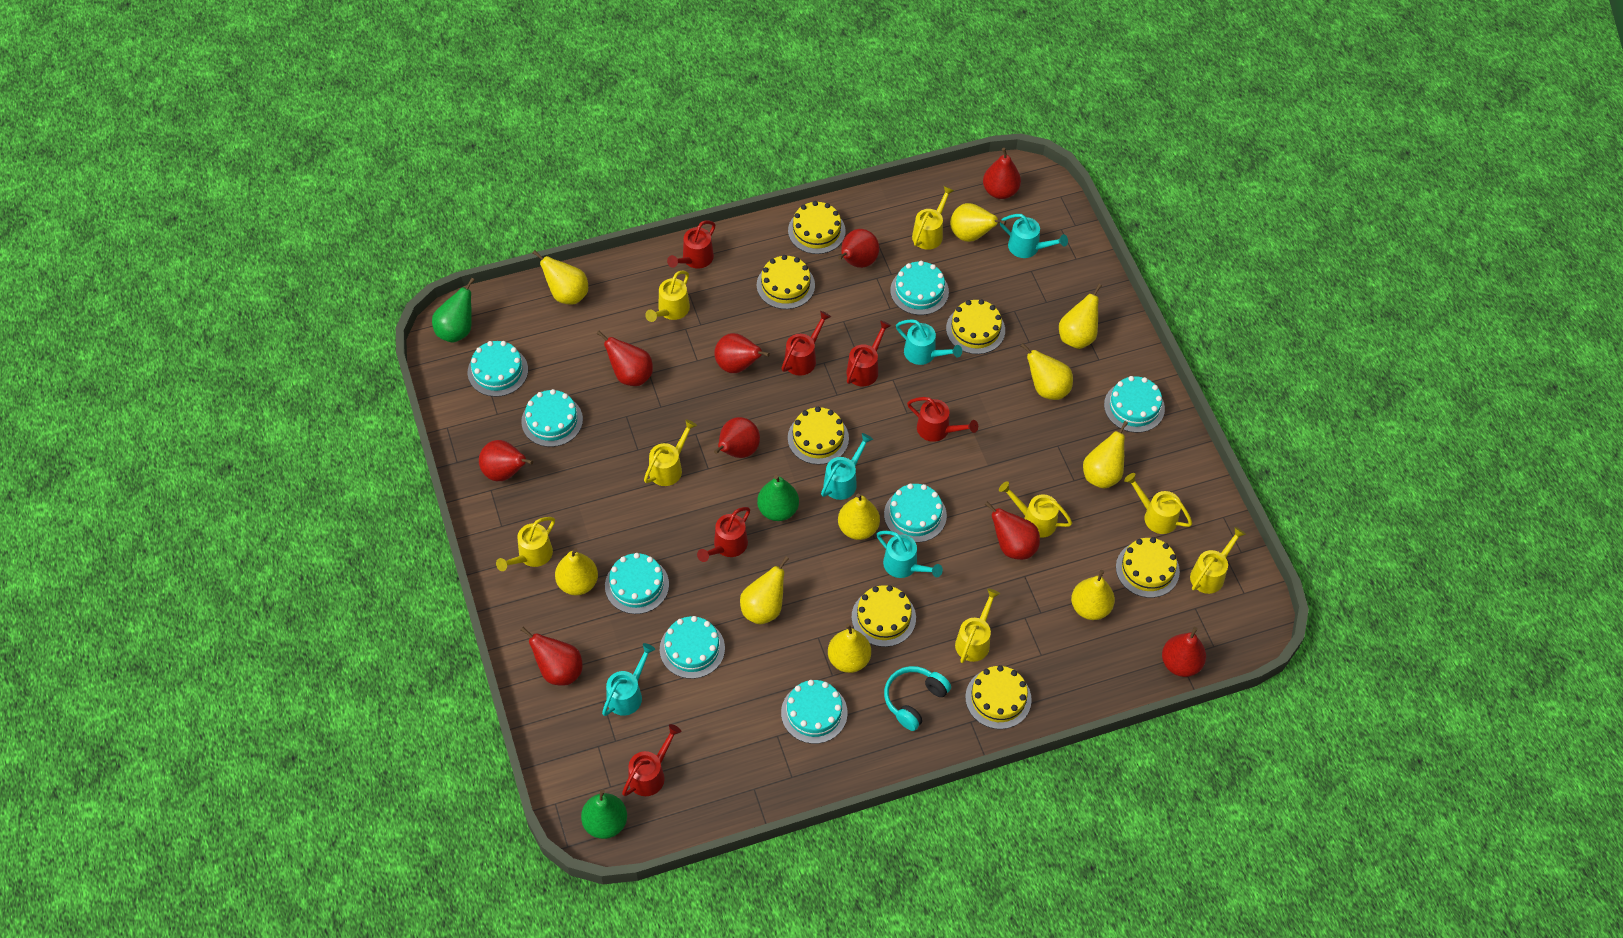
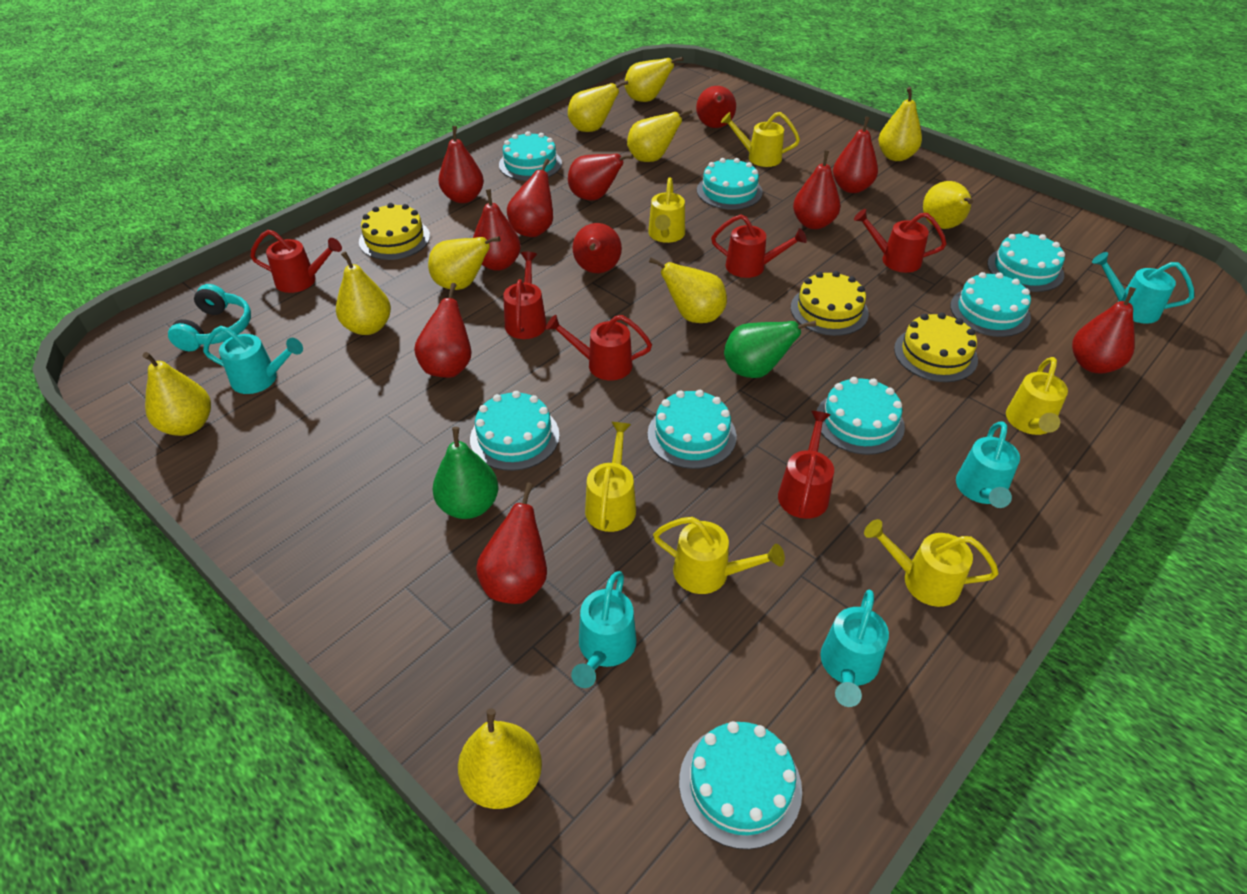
green pear: [432,278,475,343] [581,790,627,839] [757,475,799,521] = 3 -> [432,427,499,519] [724,320,816,378] = 2
red pear: [479,440,533,481] [521,627,583,686] [596,331,653,386] [714,333,770,373] [714,417,760,458] [838,229,879,268] [983,148,1021,199] [984,502,1040,560] [1162,627,1206,677] = 9 -> [414,283,471,378] [438,126,484,203] [473,189,521,271] [476,483,547,604] [507,159,553,237] [568,154,633,201] [572,223,622,273] [696,86,736,128] [793,150,840,229] [833,116,878,193] [1072,287,1136,373] = 11
yellow cake: [757,255,815,309] [788,201,846,254] [788,407,849,465] [852,585,916,647] [946,299,1005,354] [965,665,1032,729] [1116,537,1180,598] = 7 -> [359,203,430,260] [791,271,869,336] [894,312,978,382] = 3
yellow watering can: [496,517,555,571] [644,419,697,486] [645,271,690,322] [912,186,954,250] [955,588,1000,663] [999,481,1072,538] [1124,473,1192,534] [1190,527,1246,594] = 8 -> [585,422,636,532] [648,177,685,243] [653,517,785,594] [721,112,800,167] [864,519,999,607] [1006,357,1068,435] = 6

